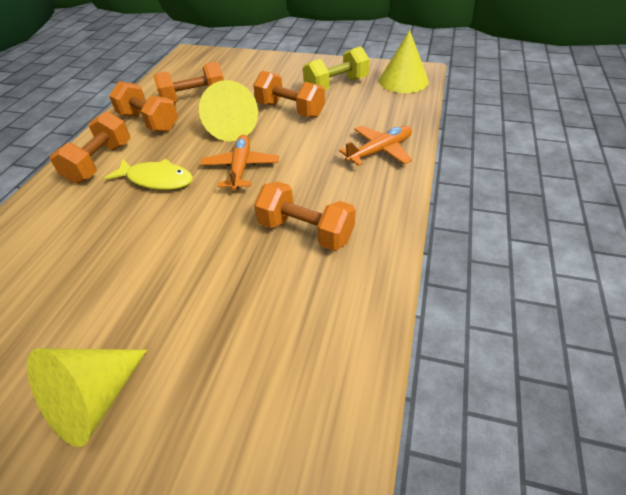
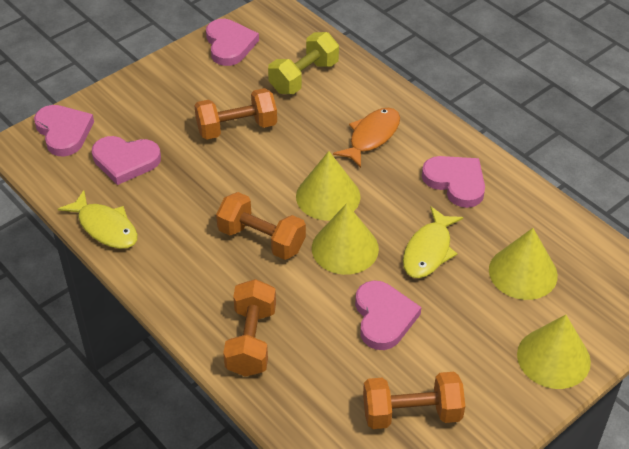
orange dumbbell: [50,111,131,184] [109,81,178,132] [153,61,224,104] [253,71,325,118] [254,182,355,251] = 5 -> [194,88,277,140] [216,192,306,260] [223,279,276,377] [363,372,465,429] = 4
orange fish: none = 0 -> [333,108,400,168] = 1
orange plane: [200,135,279,191] [339,126,412,166] = 2 -> none = 0
pink heart: none = 0 -> [34,105,94,157] [92,136,161,185] [206,19,259,66] [355,281,421,350] [422,156,485,208] = 5
yellow cone: [27,348,147,447] [199,80,258,141] [379,30,429,93] = 3 -> [296,151,361,221] [312,203,379,275] [489,228,558,300] [517,315,591,389] = 4
yellow fish: [104,159,193,190] = 1 -> [58,190,138,249] [403,207,463,278] = 2

